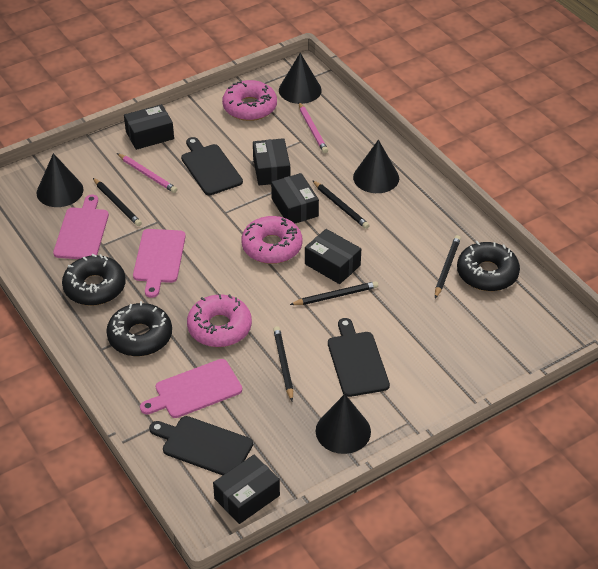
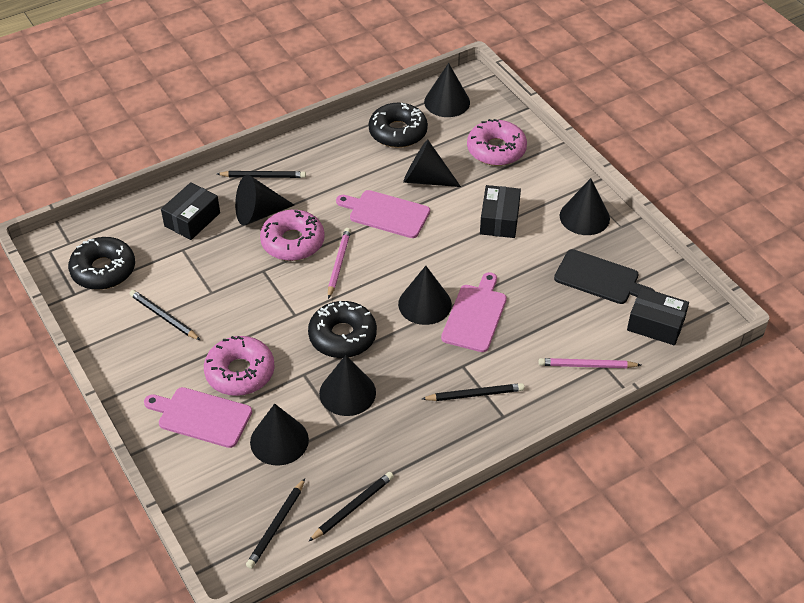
black box: [124,104,174,150] [213,455,280,524] [253,138,290,185] [271,173,319,223] [305,229,361,284] = 5 -> [161,182,220,240] [480,185,521,238] [627,287,689,345] = 3
black cone: [37,153,83,207] [279,53,322,104] [316,394,371,454] [353,140,399,193] = 4 -> [235,175,294,225] [250,404,309,465] [319,355,376,416] [398,266,452,325] [403,139,461,187] [424,63,470,117] [560,178,610,235] = 7
black cutting board: [149,416,253,476] [181,137,243,195] [328,318,390,397] = 3 -> [554,249,655,304] = 1

